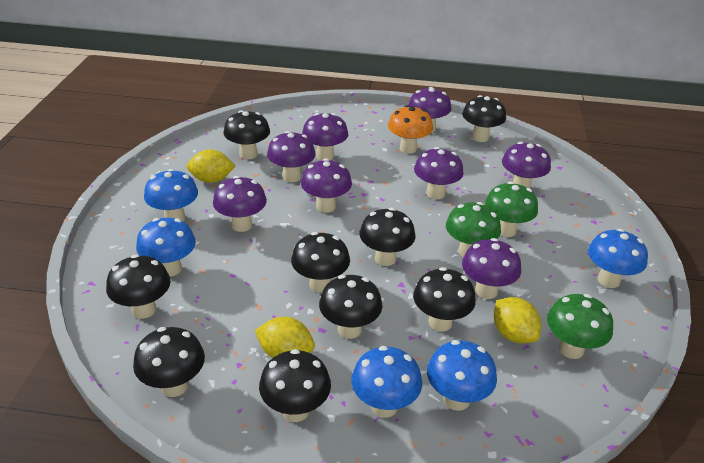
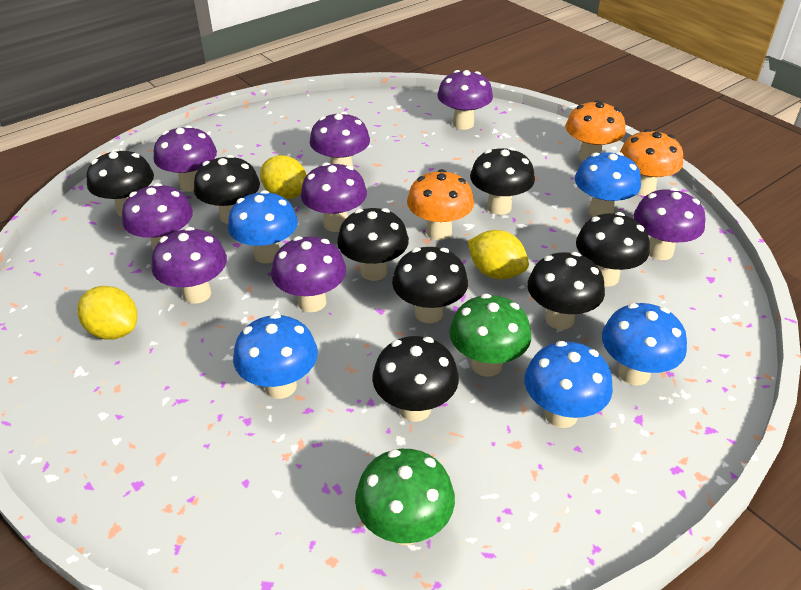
black mushroom: [106,255,171,319] [133,327,205,397] [224,110,270,159] [259,349,331,422] [291,232,350,293] [319,275,382,339] [359,208,416,266] [413,267,476,332] [462,95,506,142] = 9 -> [86,149,154,217] [194,155,260,224] [337,208,409,281] [372,336,459,422] [392,247,468,323] [470,147,535,215] [527,252,605,330] [576,212,650,287] = 8
green mushroom: [446,202,501,257] [485,182,538,237] [547,294,613,359] = 3 -> [355,449,455,545] [449,294,531,377] = 2
orange mushroom: [388,105,433,154] = 1 -> [407,169,474,240] [565,100,626,162] [620,129,683,196] = 3

